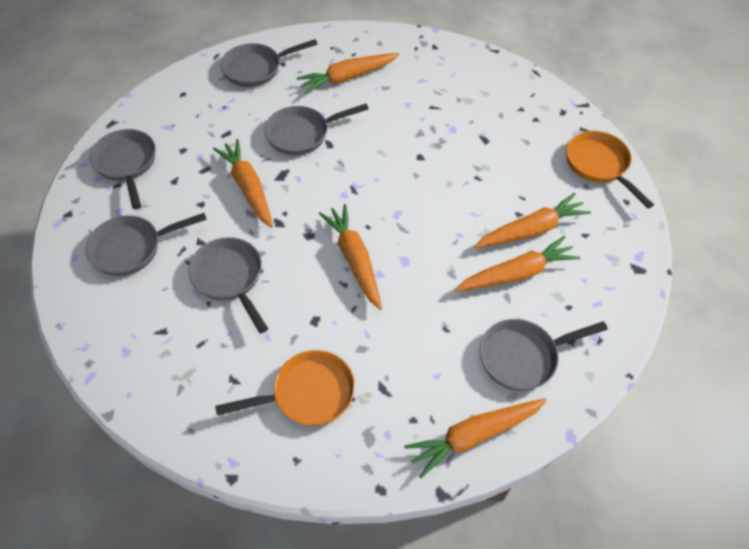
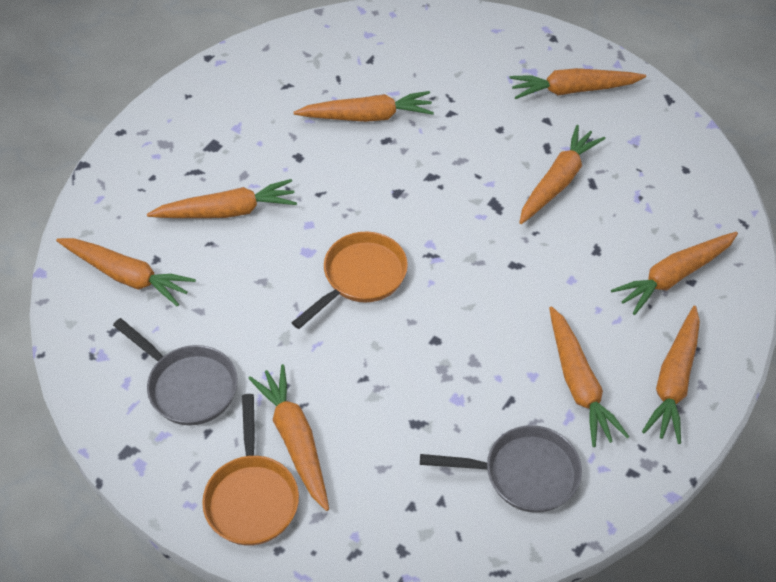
grey pan: [86,213,207,276] [89,129,156,209] [188,237,268,334] [221,39,317,87] [264,104,369,155] [480,319,608,391] = 6 -> [113,318,238,426] [420,425,582,513] = 2
orange carrot: [213,139,273,228] [297,53,399,94] [319,204,382,310] [404,398,547,478] [455,236,580,291] [474,193,591,248] = 6 -> [56,238,196,307] [147,179,297,218] [248,364,329,511] [293,91,434,122] [509,68,646,99] [519,125,605,224] [549,306,629,447] [611,232,738,315] [642,306,700,444] = 9

